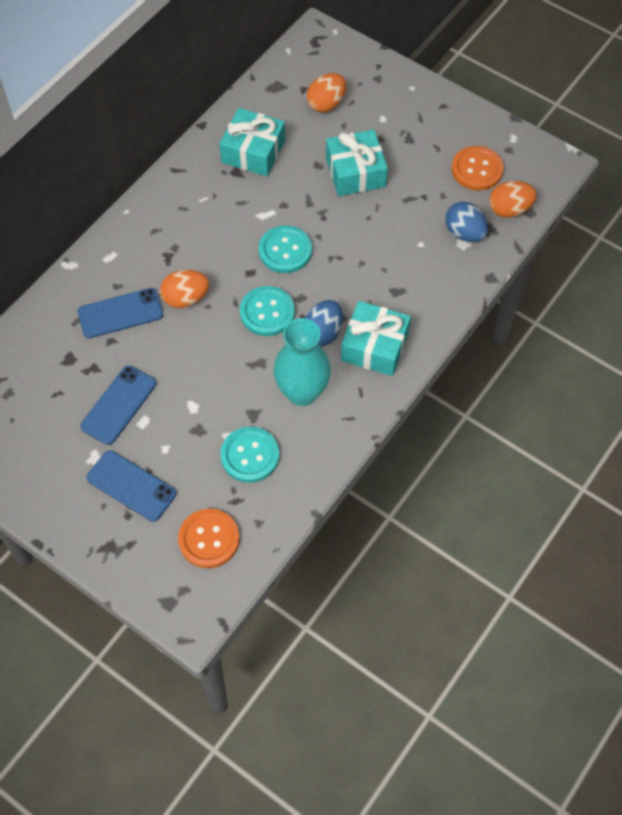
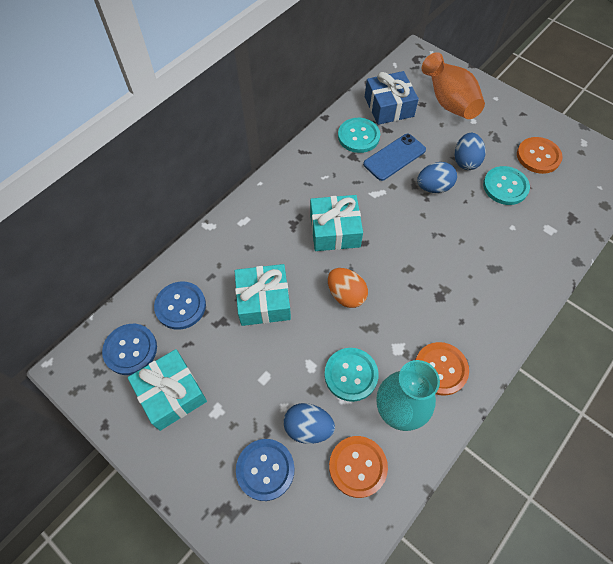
blue button: none = 0 -> [102,324,157,375] [154,281,206,330] [236,439,295,501] = 3
blue egg: [305,300,343,346] [446,202,488,242] = 2 -> [283,403,335,444] [417,162,457,193] [455,133,485,170] = 3
blue gift: none = 0 -> [365,71,419,125] = 1
blue phone: [78,288,163,338] [80,365,156,445] [87,450,176,522] = 3 -> [363,134,426,181] = 1
orange button: [178,509,239,568] [452,146,504,190] = 2 -> [329,436,388,498] [415,342,469,396] [517,137,563,174] = 3
orange egg: [160,270,209,308] [307,73,346,113] [489,181,537,218] = 3 -> [328,268,368,308] = 1
orange vase: none = 0 -> [422,52,485,119] = 1

